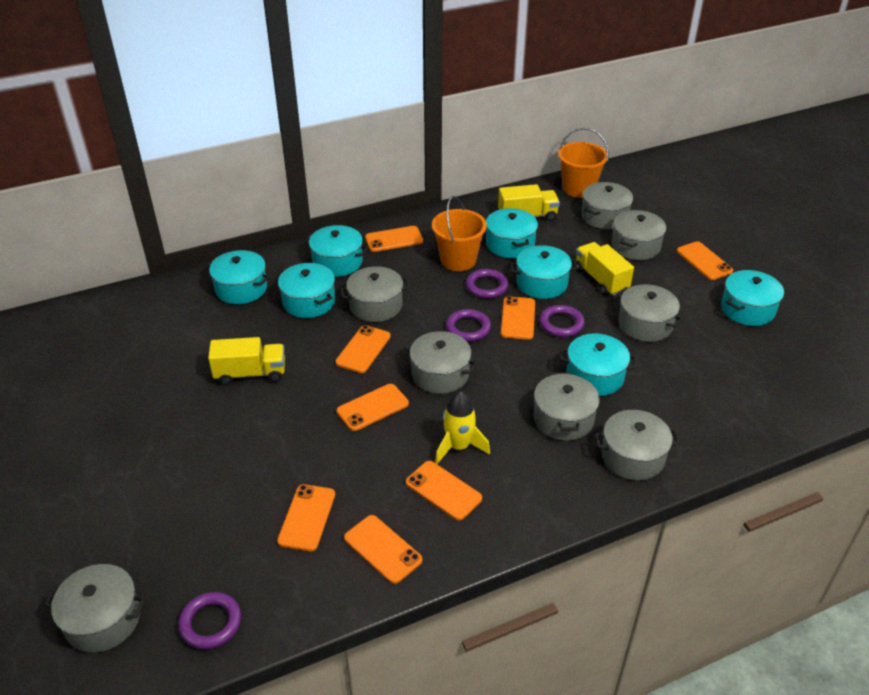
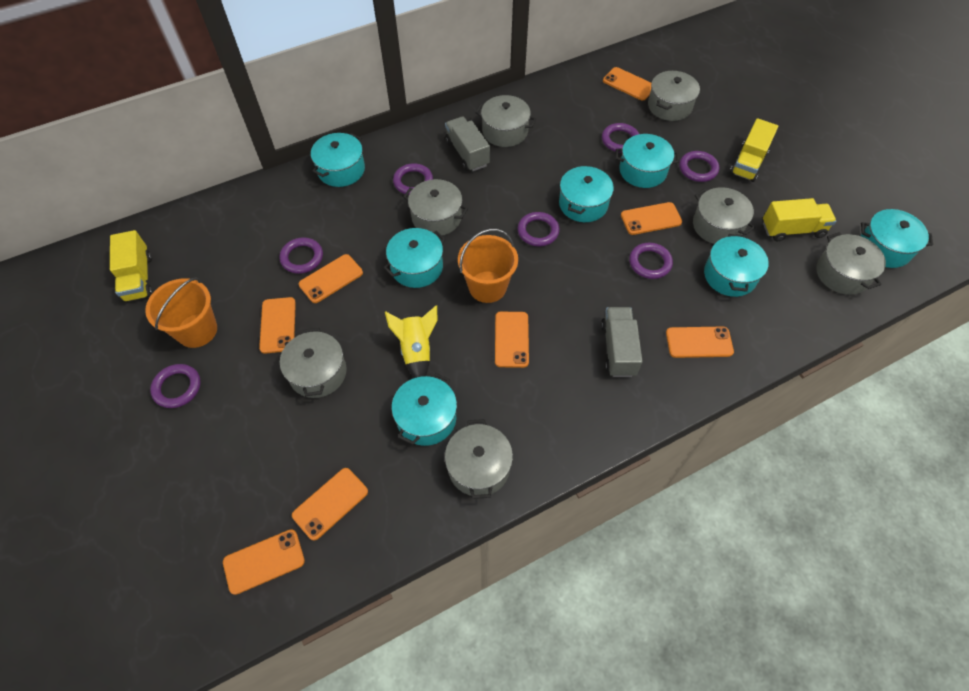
grey pot: [44,564,145,653] [340,266,410,322] [404,331,477,394] [533,372,600,441] [581,182,633,229] [595,410,680,480] [612,210,667,260] [617,284,683,342] = 8 -> [280,328,346,398] [403,179,468,236] [445,419,513,499] [475,95,536,147] [648,71,700,121] [693,187,755,244] [816,232,886,295] = 7
grey truck: none = 0 -> [445,116,490,171] [601,307,643,377] = 2
purple ring: [178,592,241,649] [446,309,491,342] [466,269,509,299] [539,305,585,337] = 4 -> [150,364,201,408] [279,238,323,274] [393,163,433,195] [518,212,560,246] [602,123,639,153] [629,243,673,279] [679,151,719,182] = 7

